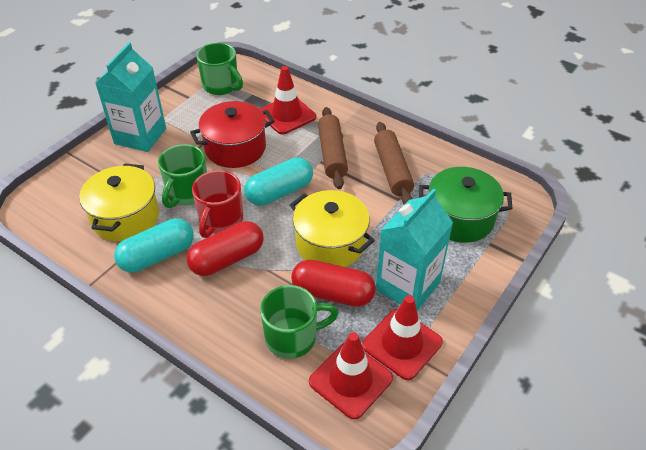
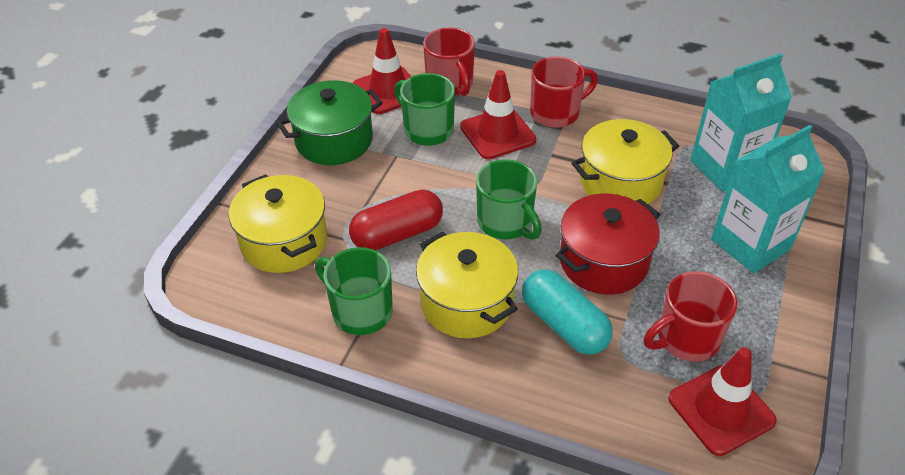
brown rolling pin: [318,107,348,189] [374,122,414,205] = 2 -> none = 0
red capsule: [187,221,264,276] [291,260,376,307] = 2 -> [349,190,443,250] = 1
red mug: [192,170,243,238] = 1 -> [423,28,475,96] [530,56,598,128] [644,271,738,362] = 3
turquoise capsule: [114,218,194,272] [244,157,313,206] = 2 -> [522,269,613,355] = 1
yellow pot: [79,163,159,242] [290,190,375,267] = 2 -> [229,174,327,273] [416,231,518,338] [572,119,679,204] = 3

